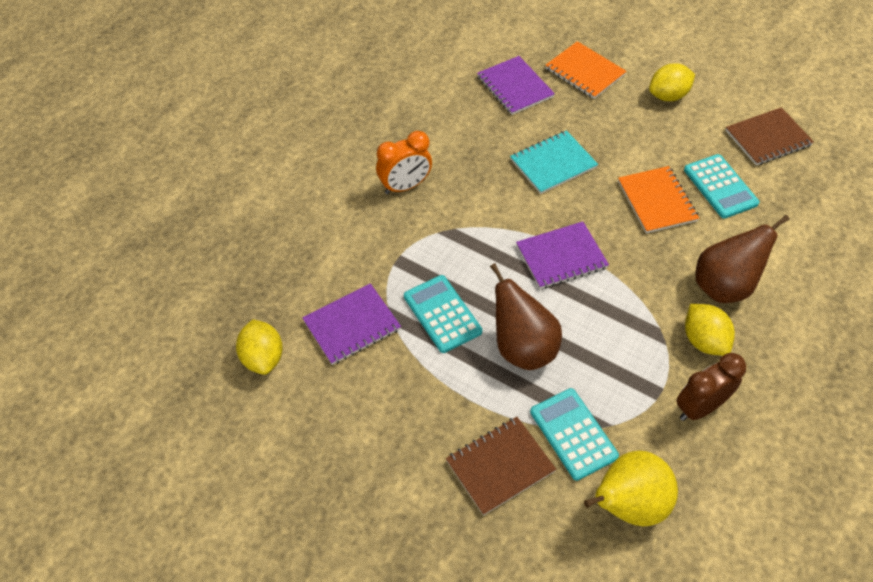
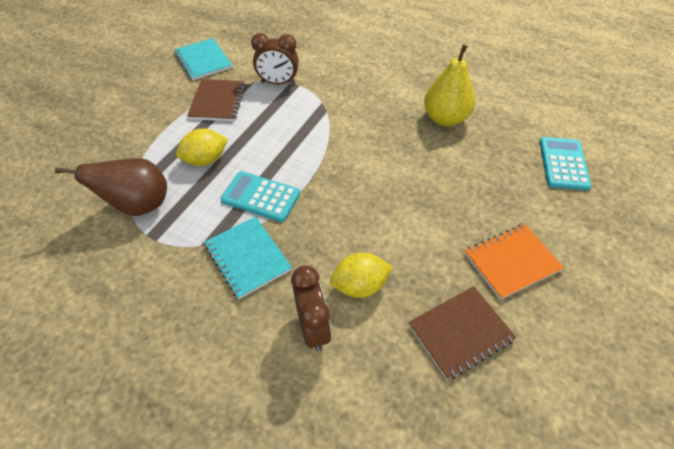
brown clock: [676,353,746,421] = 1 -> [251,33,299,84] [291,265,332,351] = 2
brown pear: [490,263,562,370] [695,215,789,303] = 2 -> [55,158,167,216] = 1
orange clock: [376,131,432,194] = 1 -> none = 0
orange notebook: [545,41,627,99] [618,166,699,233] = 2 -> [465,224,564,300] = 1
purple notebook: [302,283,401,365] [477,56,555,115] [516,222,609,289] = 3 -> none = 0
turquoise calculator: [404,275,482,353] [530,388,619,481] [684,154,760,219] = 3 -> [221,171,300,222] [540,137,591,191] = 2
turquoise notebook: [510,130,598,194] = 1 -> [174,38,232,80] [204,216,292,299] = 2
yellow lemon: [236,319,283,375] [649,63,695,101] [685,304,735,356] = 3 -> [176,129,228,166] [330,253,393,298] = 2

